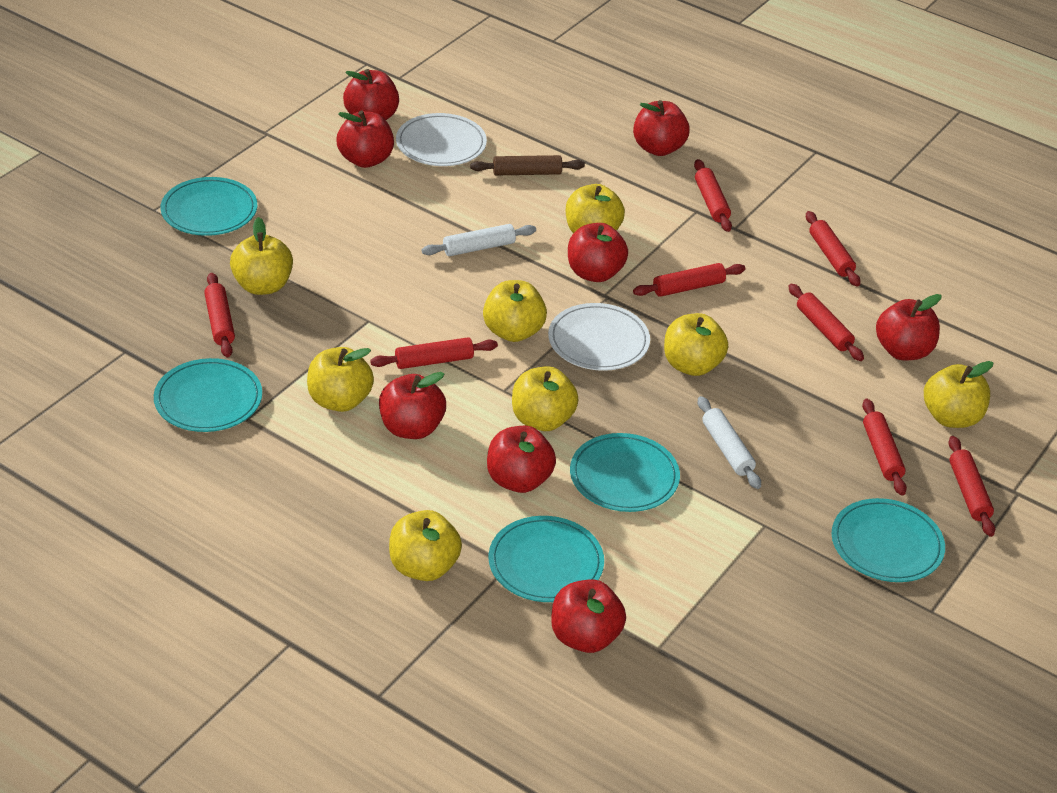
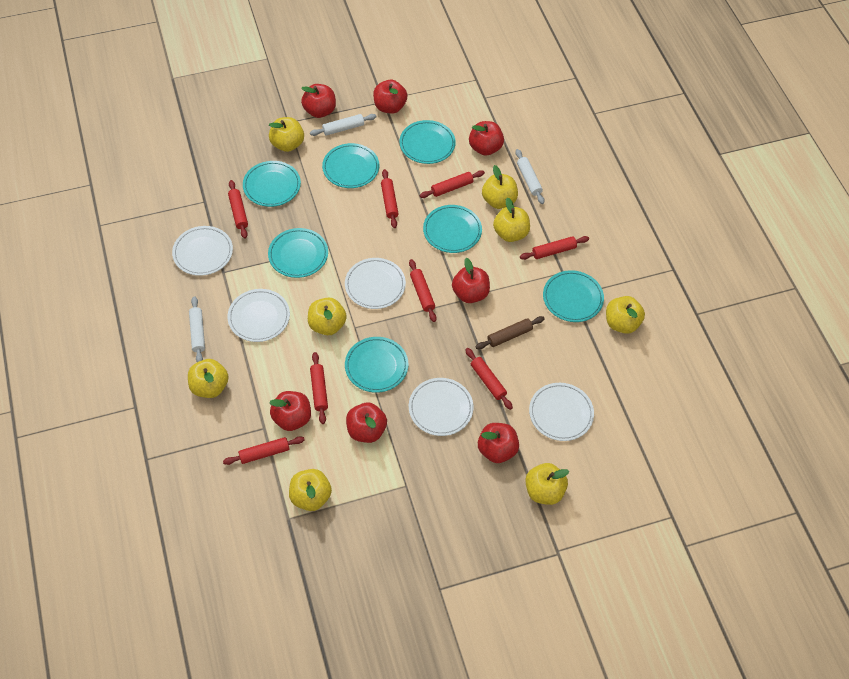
red apple: [337,111,394,168] [343,69,399,120] [379,372,446,439] [487,426,556,493] [551,579,626,653] [568,223,628,282] [633,100,690,156] [876,294,942,360] = 8 -> [269,391,311,431] [301,84,336,118] [346,402,387,443] [373,80,407,114] [452,258,490,303] [469,121,504,156] [478,423,519,463] = 7
turquoise plate: [154,358,262,432] [161,177,257,236] [489,516,604,602] [570,433,680,512] [832,498,945,582] = 5 -> [243,161,301,207] [268,228,328,278] [322,143,379,188] [345,337,408,393] [399,120,456,164] [423,205,482,253] [543,270,604,322] = 7
white plate: [396,113,487,166] [548,303,650,371] = 2 -> [172,226,233,276] [227,289,290,342] [345,258,406,309] [409,378,474,436] [529,383,594,441] = 5
white rolling pin: [422,224,536,256] [698,396,761,489] = 2 -> [189,296,205,362] [310,114,376,136] [515,149,545,204] = 3

